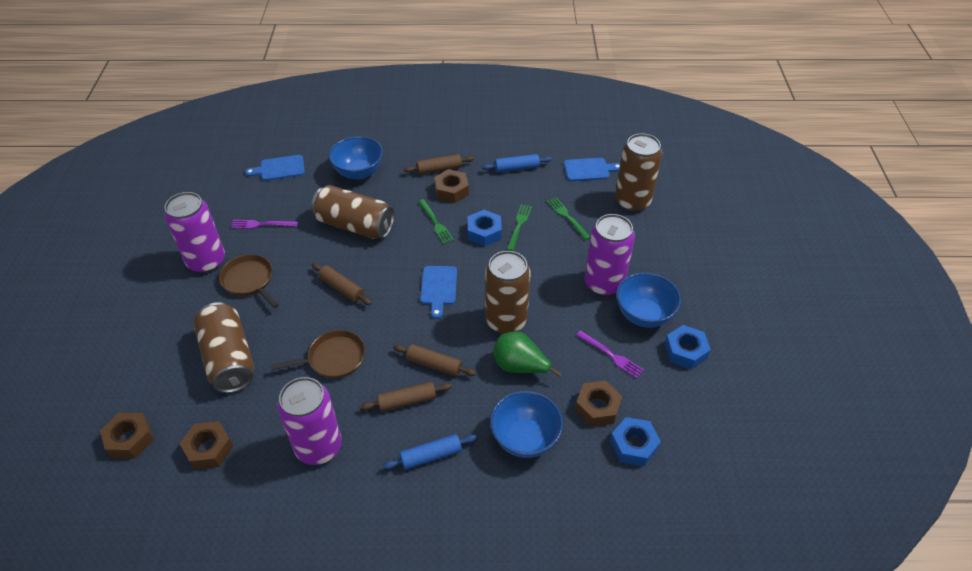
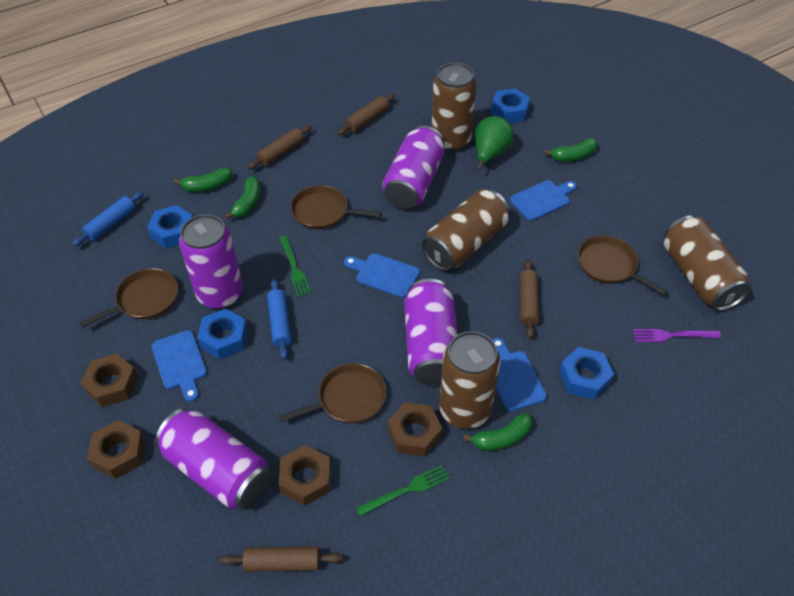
blue bowl: [329,136,383,180] [490,391,563,458] [616,273,681,328] = 3 -> none = 0
blue cutting board: [245,155,305,181] [420,266,457,319] [564,158,620,181] = 3 -> [151,330,207,402] [344,253,420,298] [492,338,547,411] [510,180,577,221] = 4
blue nut: [468,210,502,246] [610,417,661,466] [664,325,711,370] = 3 -> [147,205,193,249] [197,309,248,359] [491,88,530,123] [559,347,614,400] = 4
brown pan: [219,254,279,308] [271,330,365,378] = 2 -> [79,268,178,328] [279,363,386,423] [290,186,382,229] [578,236,668,296] = 4
green banana: none = 0 -> [174,167,232,192] [225,176,260,219] [464,413,533,451] [545,138,597,162] = 4
green fork: [418,199,454,244] [507,204,532,251] [547,198,590,240] = 3 -> [279,235,311,297] [356,465,450,516] = 2
purple can: [164,192,225,273] [277,377,342,465] [584,214,635,296] = 3 -> [155,408,271,509] [179,214,243,309] [382,126,445,209] [404,279,458,385] = 4
purple fork: [231,220,298,229] [576,330,644,379] = 2 -> [633,329,721,342] = 1

